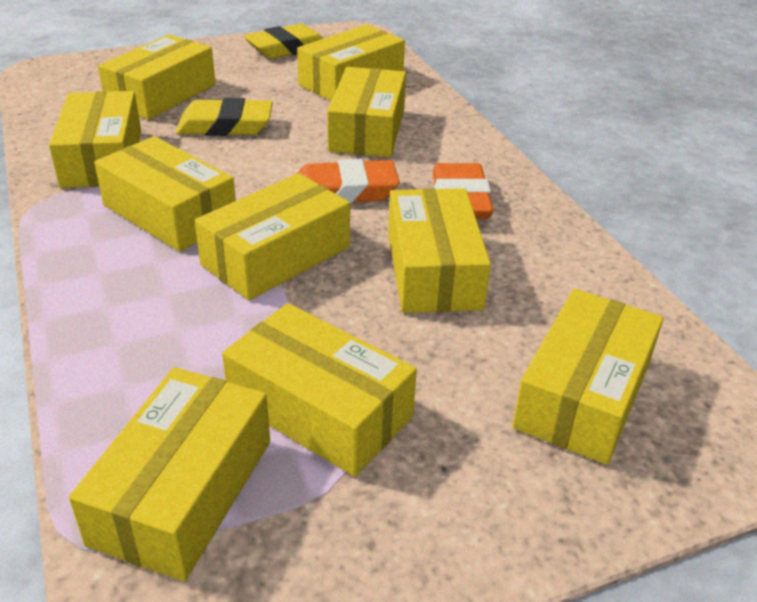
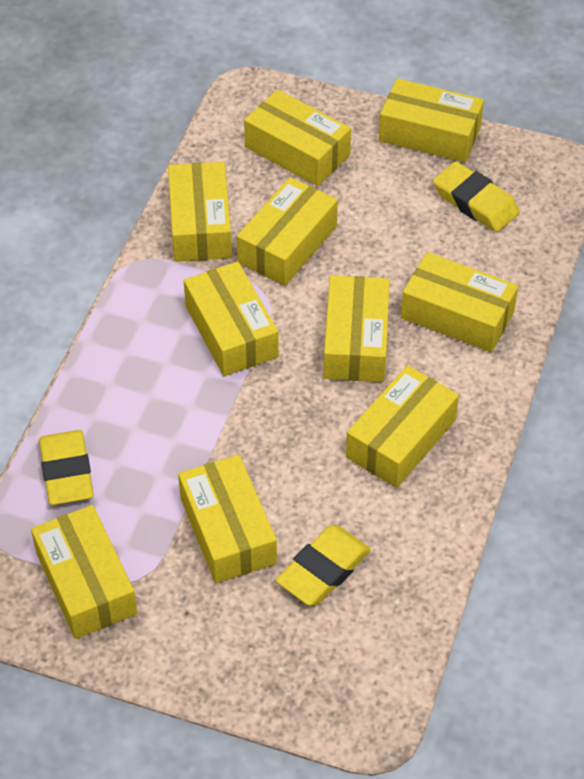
orange eraser: [298,159,400,204] [433,163,494,219] = 2 -> none = 0
yellow eraser: [176,98,273,136] [244,24,324,59] = 2 -> [39,430,94,505] [276,525,371,606] [433,161,520,232] = 3

